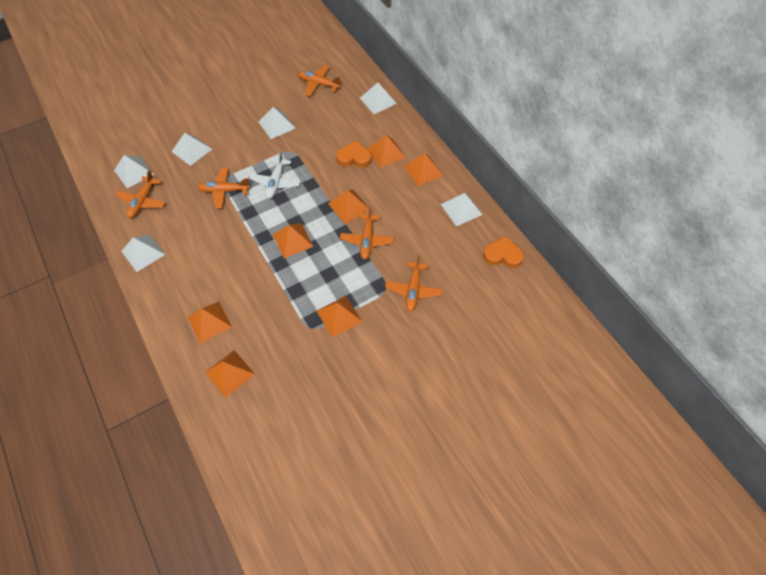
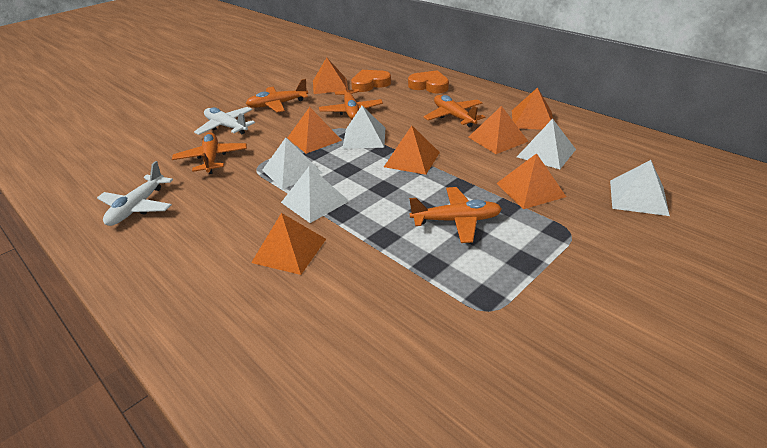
white plane: [250,151,301,199] = 1 -> [97,161,173,226] [194,107,255,135] = 2
white pyramid: [114,155,154,188] [122,234,165,272] [172,133,212,166] [259,107,295,139] [360,83,397,114] [441,193,483,226] = 6 -> [263,138,322,189] [281,166,349,223] [342,106,385,149] [517,119,576,169] [610,160,670,216] = 5

